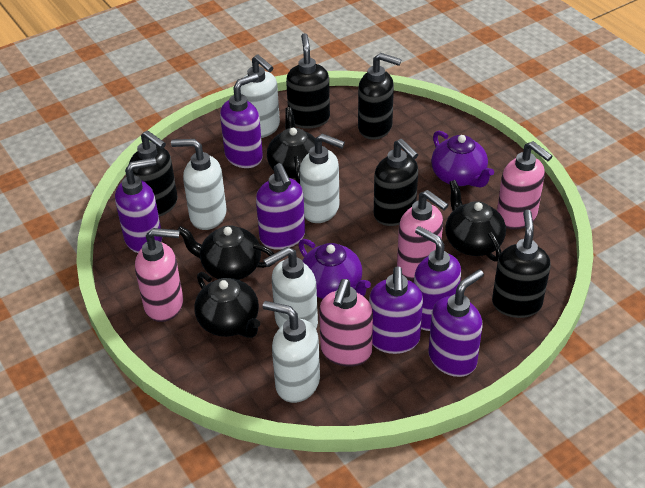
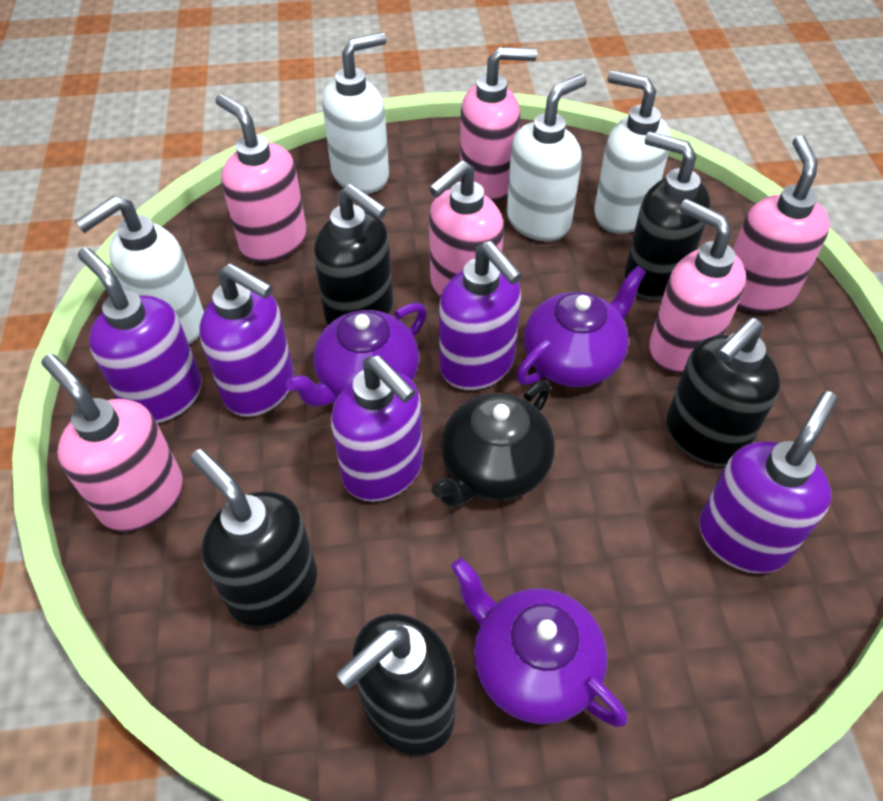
black teapot: [178,225,274,280] [194,272,260,338] [267,107,315,184] [445,180,506,262] = 4 -> [432,381,555,507] = 1
pink soap dispenser: [135,228,183,322] [319,279,373,367] [397,190,448,280] [497,141,552,230] = 4 -> [41,354,183,532] [215,94,307,263] [429,160,504,298] [460,47,537,202] [649,199,746,374] [733,136,830,313] = 6
purple soap dispenser: [115,158,162,253] [220,73,263,168] [256,163,305,250] [369,266,423,354] [414,226,461,331] [428,269,484,377] = 6 -> [78,247,202,423] [199,263,294,417] [331,356,423,502] [439,241,522,390] [699,391,837,574] = 5
purple teapot: [298,239,371,299] [431,131,494,187] = 2 -> [286,303,427,406] [451,558,628,727] [517,266,647,387] = 3
white soap dispenser: [171,139,227,230] [240,55,280,138] [263,247,318,328] [263,301,320,403] [299,133,345,223] = 5 -> [75,196,204,344] [322,32,389,194] [506,74,587,242] [594,70,671,234] = 4

